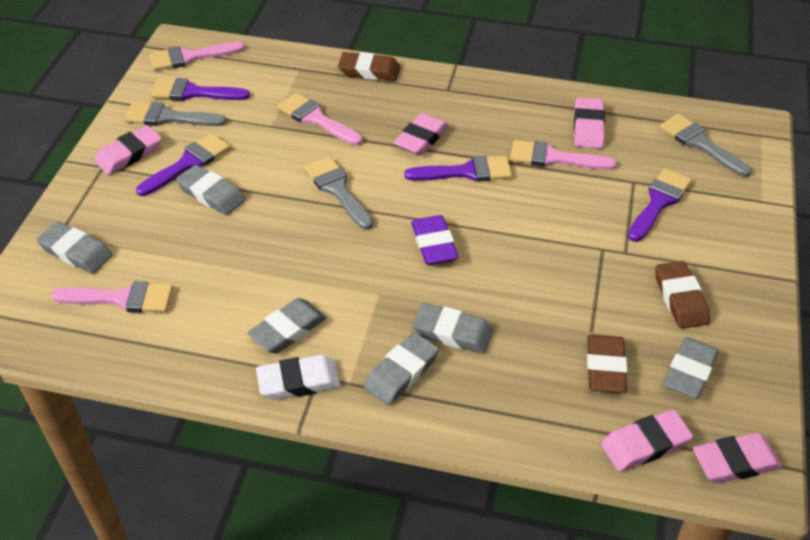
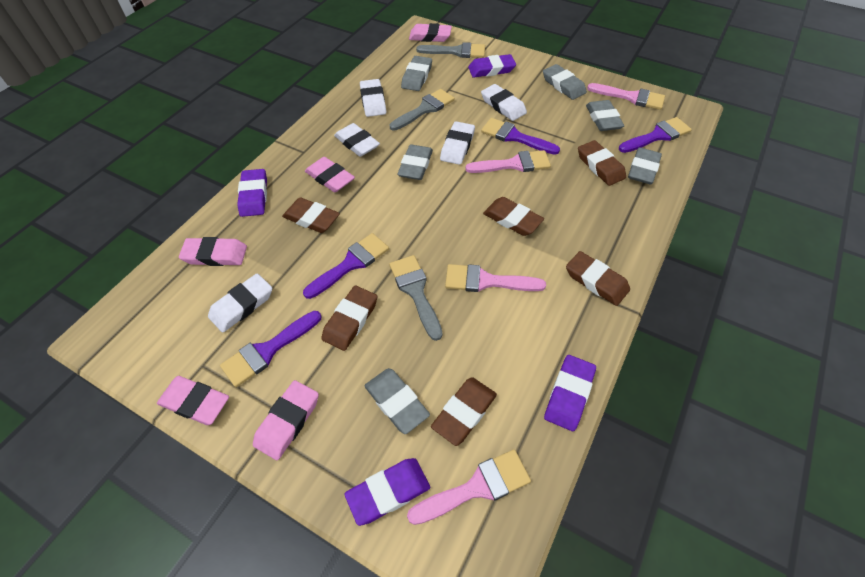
brown eraser: [338,52,401,81] [587,335,627,393] [655,261,710,329] = 3 -> [282,197,340,233] [321,286,377,351] [431,377,497,446] [483,197,544,236] [566,251,630,306] [578,140,626,186] = 6
purple eraser: [411,215,459,265] = 1 -> [237,169,267,217] [344,458,430,526] [468,54,516,78] [544,355,596,431] = 4
white eraser: [256,355,341,400] = 1 -> [208,273,272,333] [334,123,380,157] [360,79,386,117] [440,121,475,165] [481,84,527,121] = 5

